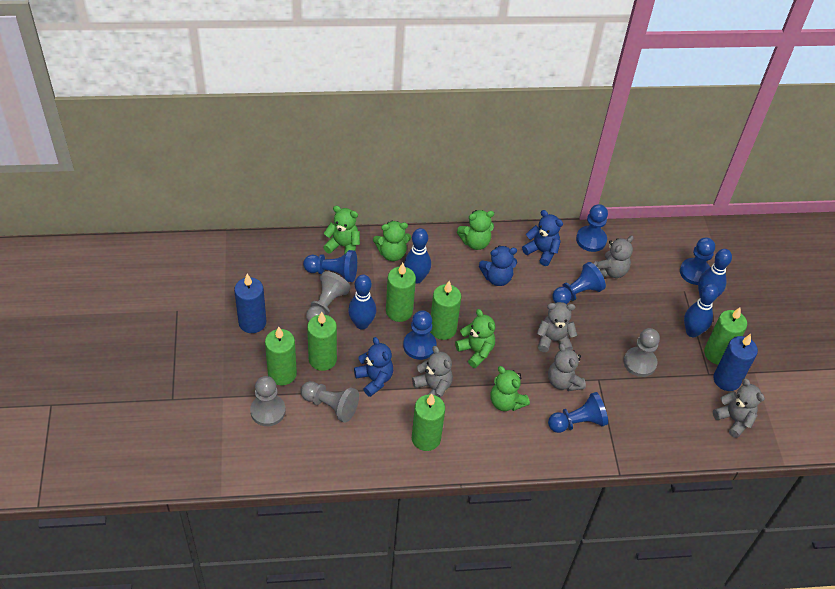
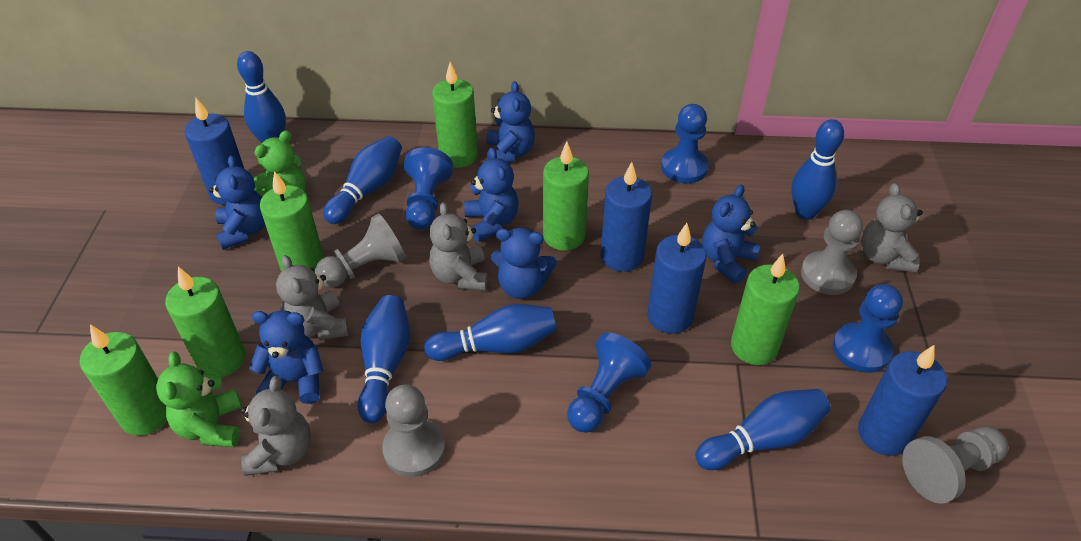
blue bowling pin: [348,275,376,330] [404,228,431,284] [684,284,718,337] [698,249,732,297] = 4 -> [237,51,286,143] [323,136,402,224] [357,295,410,423] [424,304,557,361] [695,389,831,470] [791,119,844,220] = 6
blue candle: [234,274,266,333] [713,334,758,391] = 2 -> [184,98,244,205] [601,162,652,272] [647,223,707,334] [858,345,947,456] = 4
blue pawn: [303,250,357,282] [403,311,437,360] [548,392,608,433] [552,262,606,304] [576,204,608,252] [680,237,715,285] = 6 -> [404,147,453,230] [567,333,651,433] [661,104,709,183] [833,284,903,373] = 4
blue teddy bear: [354,337,393,397] [479,245,517,286] [522,210,563,266] = 3 -> [209,155,265,250] [249,310,324,404] [464,147,519,242] [486,81,535,163] [491,228,557,299] [702,185,760,284] = 6
green teddy bear: [323,206,360,254] [373,221,411,261] [455,309,495,368] [457,210,494,250] [490,366,530,411] = 5 -> [156,352,242,447] [253,130,306,197] = 2
grey teddy bear: [412,346,453,398] [537,302,577,352] [548,343,586,391] [594,236,634,278] [713,378,765,438] = 5 -> [241,376,311,476] [276,255,349,341] [429,202,488,291] [861,183,923,273] = 4

